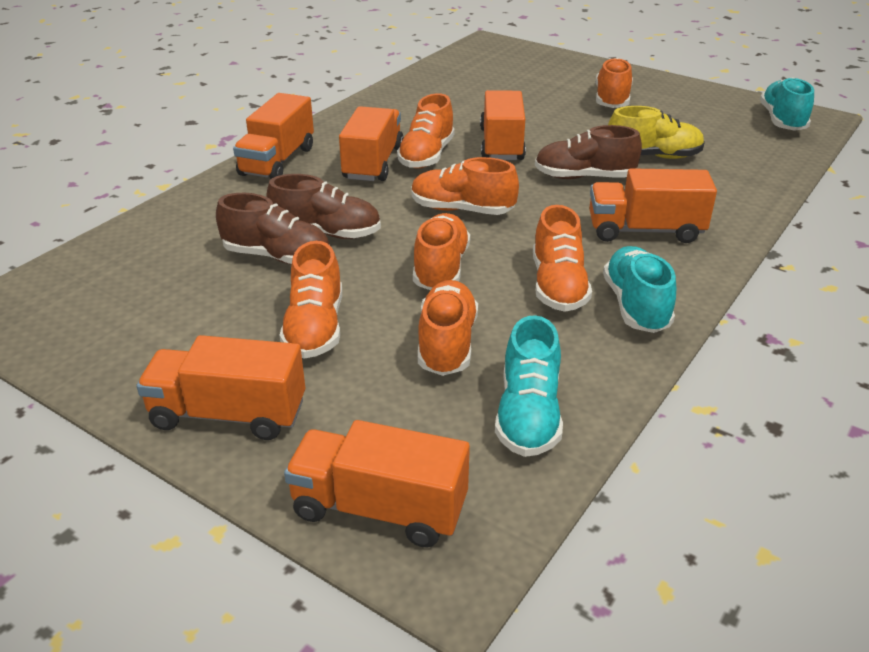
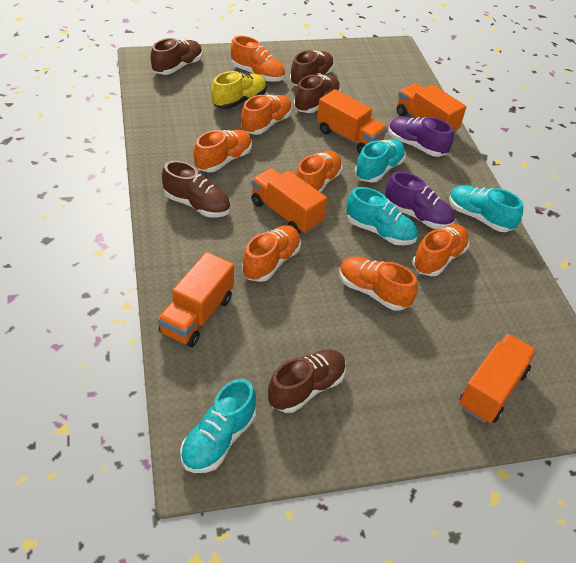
brown shoe: [216,193,330,265] [266,174,381,239] [535,125,642,179] = 3 -> [151,38,202,75] [162,161,231,218] [268,349,346,413] [290,50,334,86] [294,75,341,113] = 5
orange truck: [136,335,305,440] [233,93,314,179] [284,420,470,548] [339,106,404,181] [480,90,526,160] [589,168,717,243] = 6 -> [157,252,234,347] [251,168,327,234] [317,89,388,154] [396,83,466,133] [459,334,537,423] = 5
purple shoe: none = 0 -> [385,172,455,229] [388,117,454,157] = 2
turquoise shoe: [495,315,563,457] [603,246,676,333] [760,77,814,131] = 3 -> [180,379,256,473] [346,187,418,245] [355,139,406,183] [449,185,523,232] = 4

